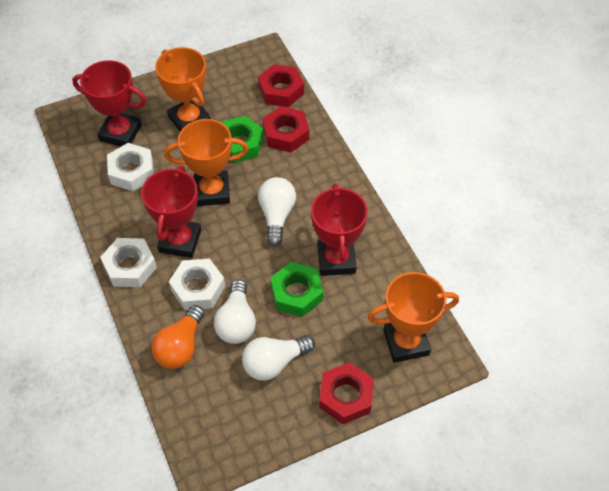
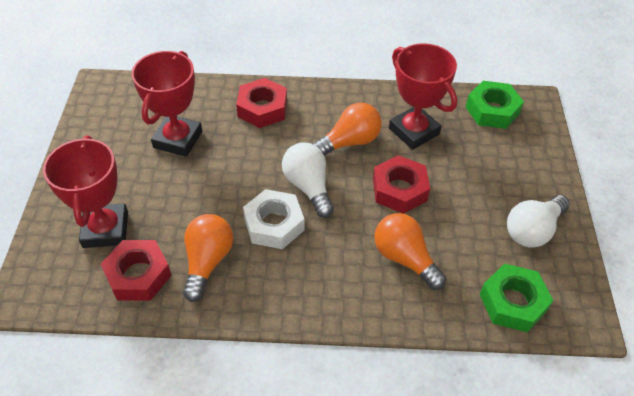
orange light bulb: [151,305,204,369] = 1 -> [183,214,233,302] [313,103,382,156] [374,213,446,290] = 3
orange trophy: [155,47,211,132] [164,119,249,206] [367,272,459,363] = 3 -> none = 0
white light bulb: [214,280,256,344] [242,335,315,380] [258,177,296,246] = 3 -> [282,142,334,218] [507,195,570,248] = 2
white nut: [100,238,157,287] [107,143,154,191] [169,259,225,310] = 3 -> [243,189,304,249] = 1

